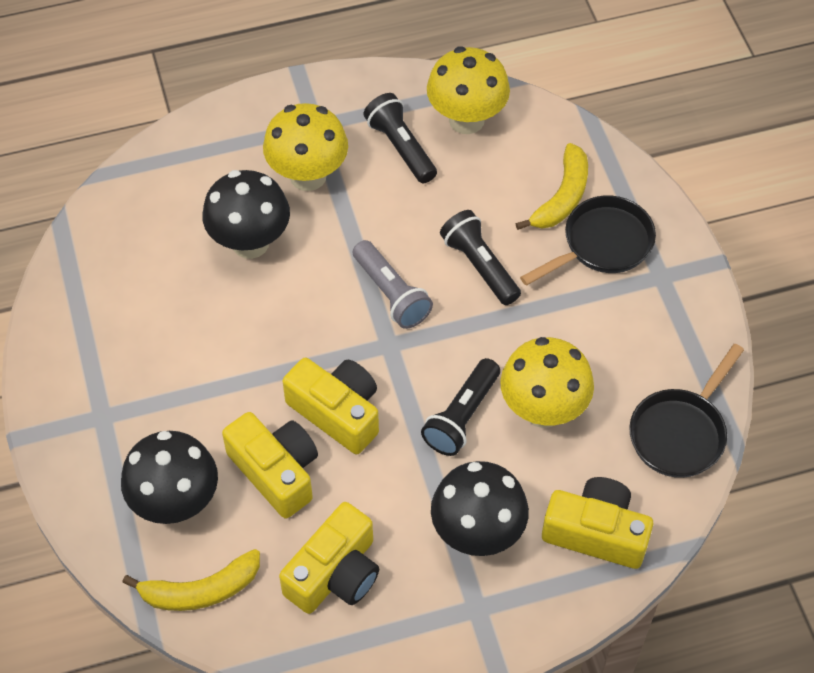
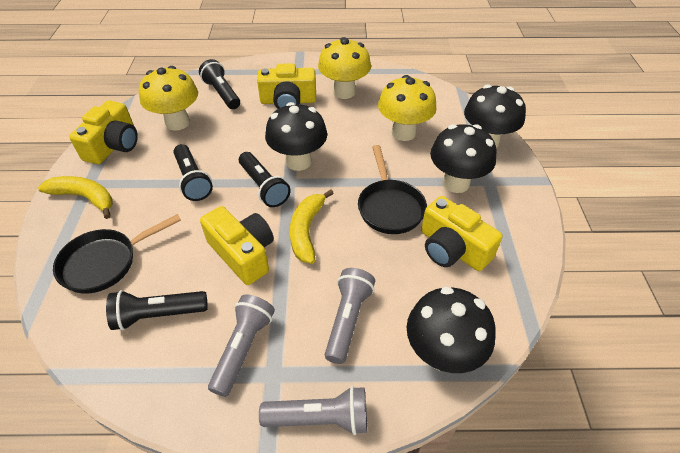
black flashlight: [363,93,437,184] [421,358,500,456] [440,210,521,305] = 3 -> [106,290,208,330] [173,144,213,201] [199,59,240,109] [239,152,291,207] = 4
black mushroom: [121,431,218,524] [202,170,290,259] [431,461,529,556] = 3 -> [265,102,327,171] [407,286,496,373] [430,124,497,193] [464,84,526,148] = 4
grey flashlight: [353,240,433,329] = 1 -> [208,295,275,397] [259,386,367,435] [325,268,375,364] = 3

